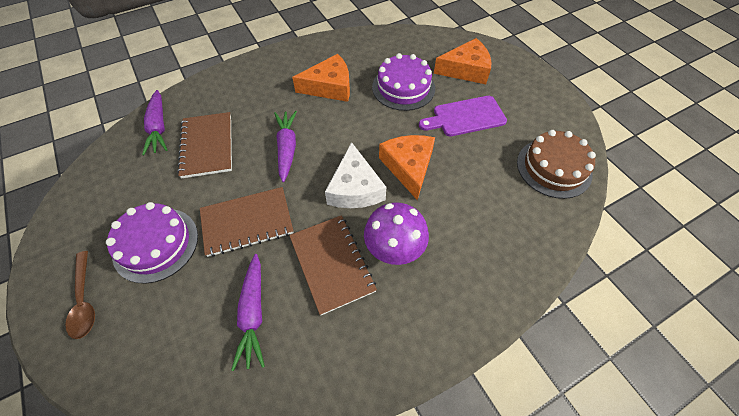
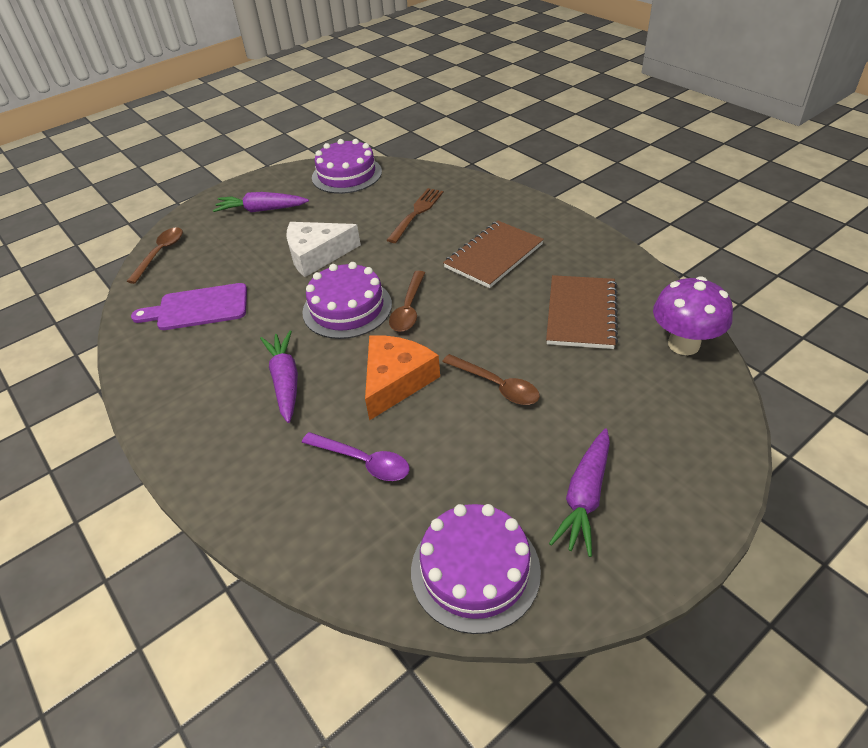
brown cake: [517,130,596,199] = 1 -> none = 0
brown fork: none = 0 -> [387,188,444,243] = 1
brown notebook: [177,112,232,179] [200,187,294,257] [289,215,377,315] = 3 -> [443,221,544,288] [546,275,618,349] = 2
brown spoon: [65,251,95,339] = 1 -> [127,228,183,284] [389,271,425,332] [442,354,540,405] = 3
orange cheese: [292,54,350,102] [379,135,435,200] [434,38,492,84] = 3 -> [365,335,440,421] = 1
purple cake: [106,202,198,284] [372,53,435,111] = 2 -> [302,262,392,339] [312,139,382,194] [411,504,541,634] = 3
purple spoon: none = 0 -> [302,432,410,481] = 1

